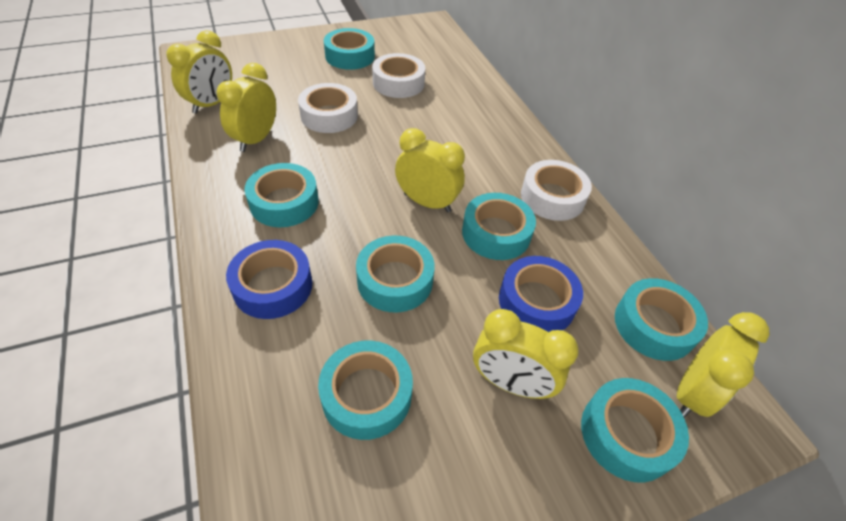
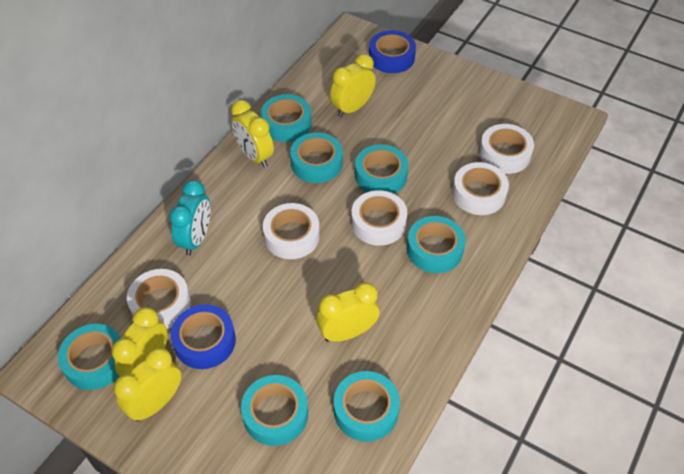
turquoise clock: none = 0 -> [169,180,210,256] = 1
white tape: [298,83,358,133] [372,53,425,98] [521,160,592,221] = 3 -> [127,269,191,329] [263,203,320,259] [351,190,407,246] [452,162,509,215] [479,124,534,174] = 5

